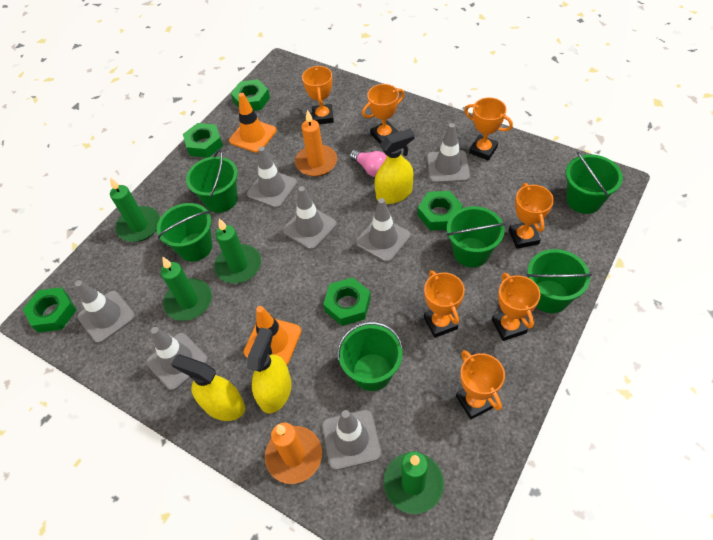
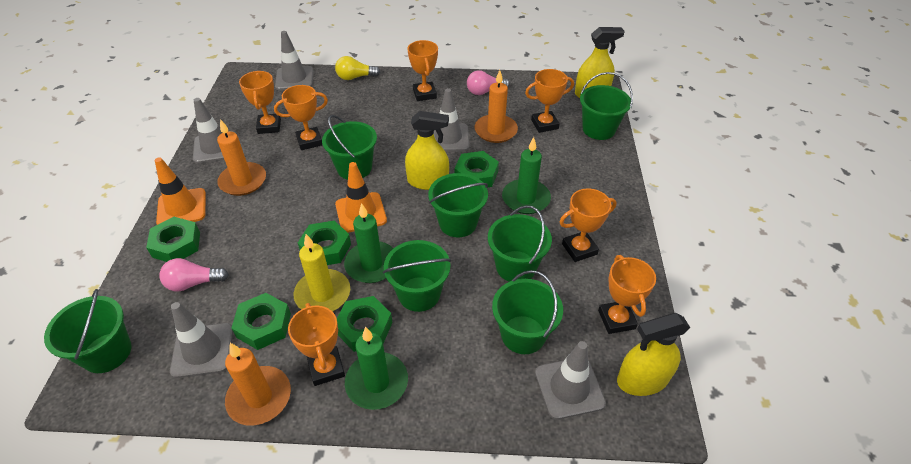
green bucket: [157,203,212,262] [186,150,238,213] [337,322,403,391] [446,206,506,267] [527,249,592,313] [566,152,623,214] = 6 -> [44,289,131,373] [322,115,377,180] [383,240,451,312] [428,173,488,237] [488,205,552,282] [492,270,563,354] [580,72,633,140] = 7
green candle: [110,177,160,242] [161,257,212,321] [214,218,261,283] [384,451,444,514] = 4 -> [344,203,394,283] [345,327,408,410] [502,137,551,214] = 3
grey traffic cone: [75,280,135,343] [146,327,208,391] [247,147,297,208] [283,186,337,250] [322,410,381,470] [356,198,411,262] [427,123,470,183] = 7 -> [170,302,233,378] [193,98,236,163] [275,31,313,90] [434,88,469,151] [535,341,606,420] = 5
orange candle: [265,422,322,484] [295,110,337,177] = 2 -> [217,119,266,196] [225,343,291,426] [474,70,518,143] = 3
pink light bulb: [350,150,387,177] = 1 -> [159,258,229,292] [467,70,510,95] = 2
yellow candle: none = 0 -> [294,234,350,312] = 1
yellow light bulb: none = 0 -> [335,56,380,80] = 1

